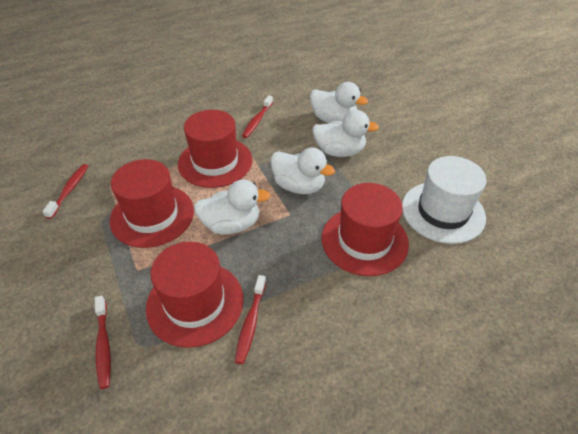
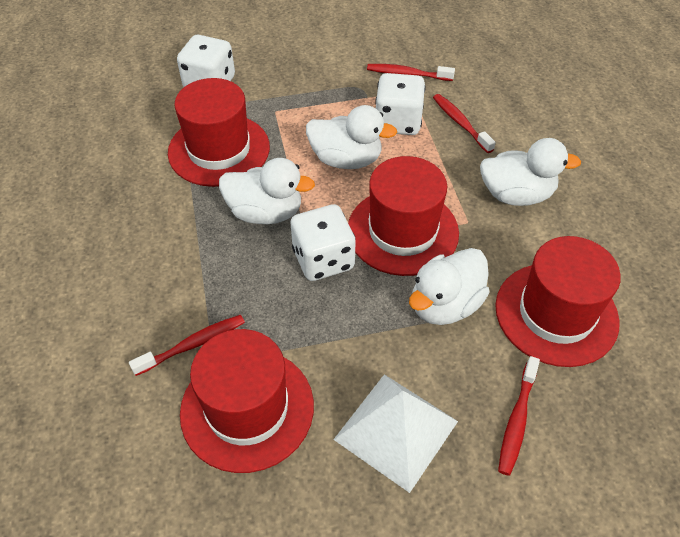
white dice: none = 0 -> [177,34,235,87] [290,204,356,281] [375,73,425,135] = 3
white hat: [402,156,487,244] = 1 -> none = 0
white pyramid: none = 0 -> [333,374,458,493] = 1

